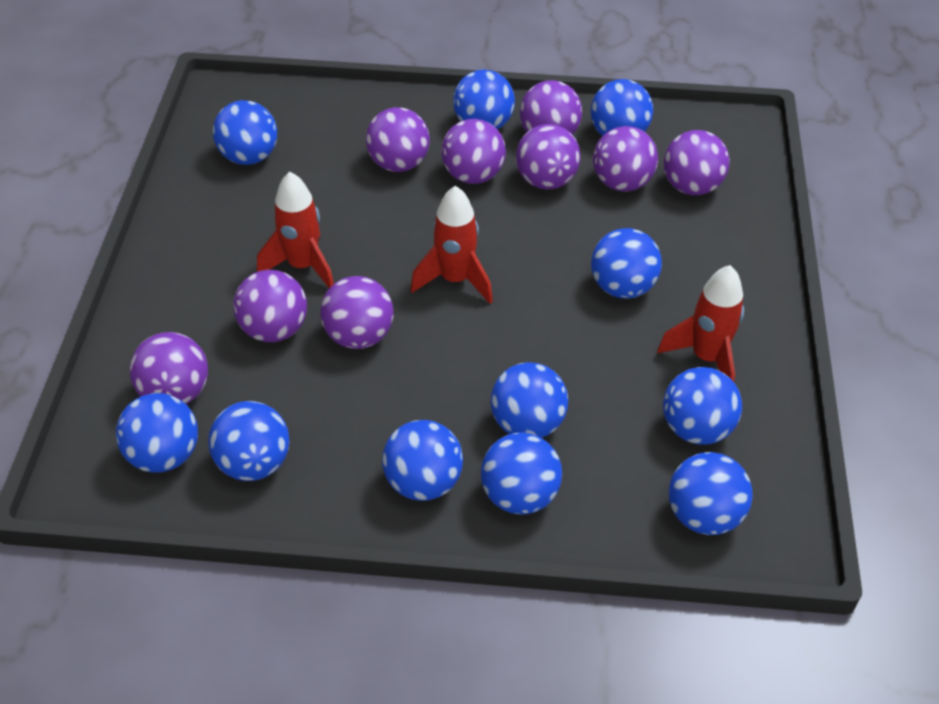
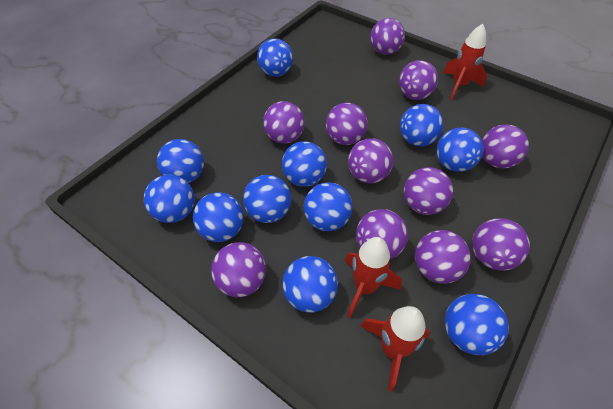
purple ball: [130,332,208,404] [233,270,307,342] [320,276,394,349] [366,107,430,172] [441,119,506,184] [516,124,580,190] [520,80,582,135] [593,126,658,192] [664,130,729,195] = 9 -> [211,242,266,297] [263,101,305,144] [326,103,368,145] [348,138,393,184] [356,209,408,259] [370,18,405,55] [399,60,438,100] [404,167,453,215] [415,230,471,284] [472,218,530,271] [482,124,529,169] = 11

